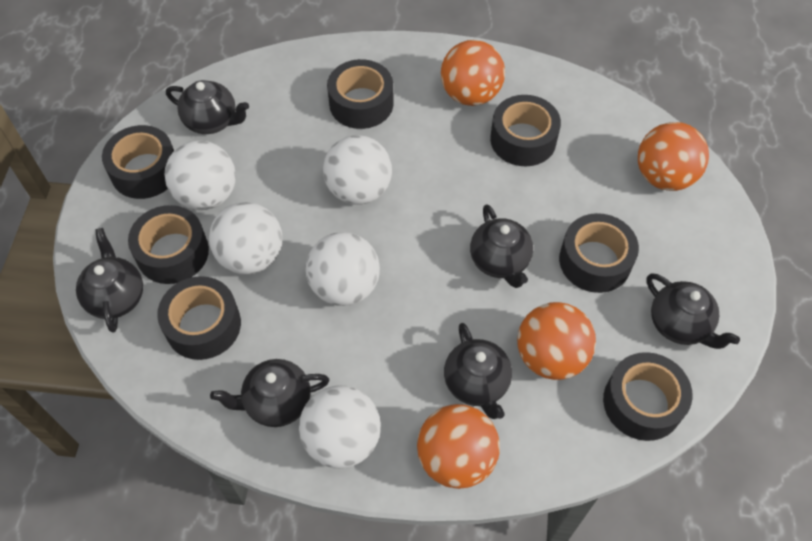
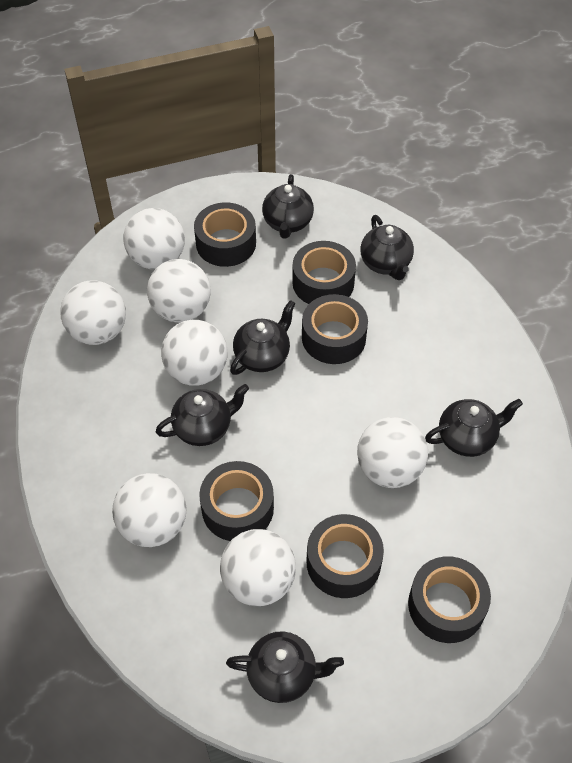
black tape: [102,125,174,199] [128,205,209,284] [157,276,241,360] [327,59,394,129] [490,95,561,166] [559,213,639,293] [603,352,692,441] = 7 -> [194,202,256,267] [199,461,274,541] [292,241,356,304] [302,294,368,364] [307,514,384,598] [408,556,491,643] = 6
orange ball: [417,404,500,489] [441,40,505,106] [517,302,596,380] [638,122,709,191] = 4 -> none = 0
white ball: [164,140,236,210] [209,202,282,275] [299,385,381,468] [305,232,380,306] [323,135,392,205] = 5 -> [60,280,126,345] [112,473,187,547] [123,208,185,270] [147,259,211,323] [161,320,228,386] [220,529,296,606] [357,417,428,488] = 7

